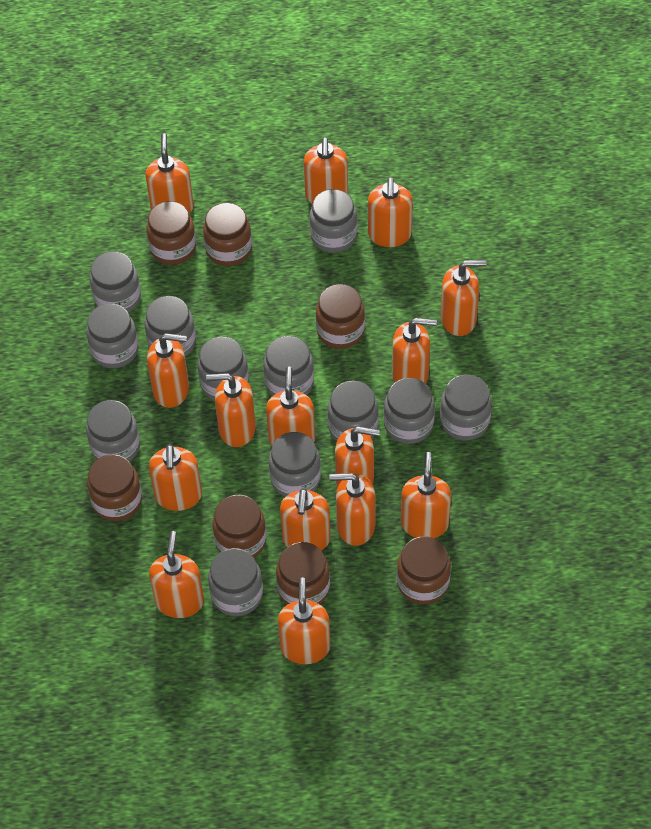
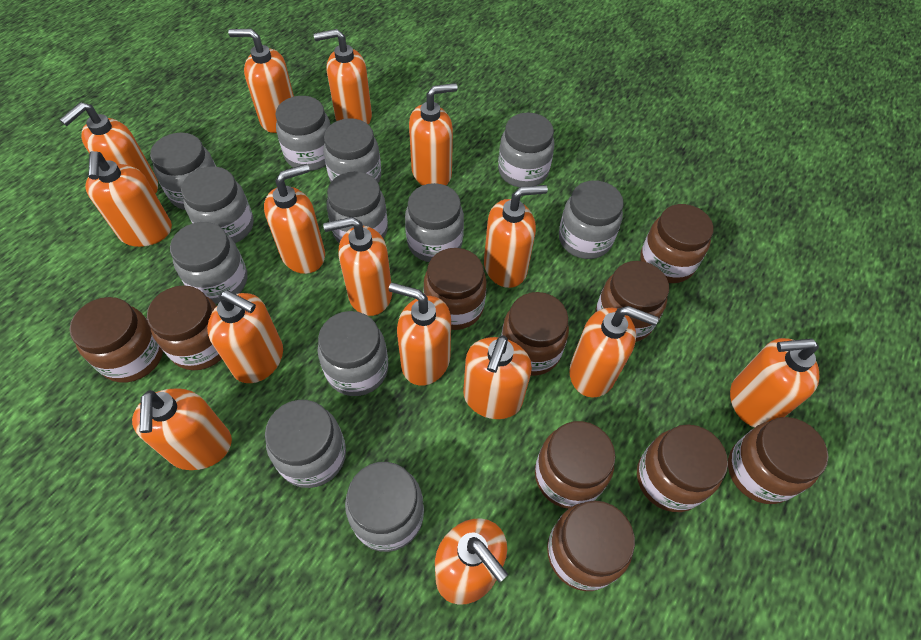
brown jar: [87,454,142,521] [146,201,196,265] [203,203,252,266] [212,495,266,558] [276,542,330,605] [316,284,365,349] [397,536,451,604] = 7 -> [70,297,163,383] [147,285,222,370] [423,248,487,330] [501,292,569,376] [535,421,615,509] [547,500,635,591] [595,261,669,342] [637,424,728,512] [640,204,714,283] [728,417,828,504] = 10

